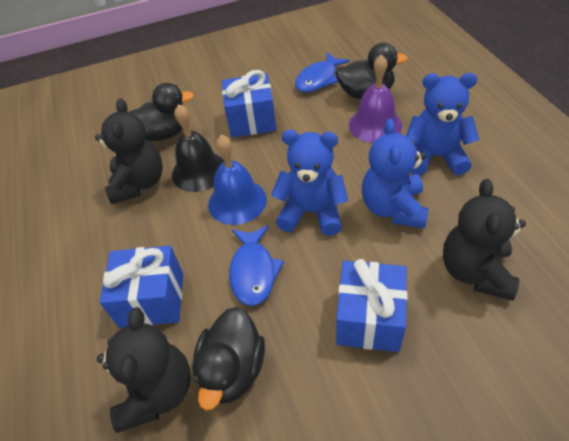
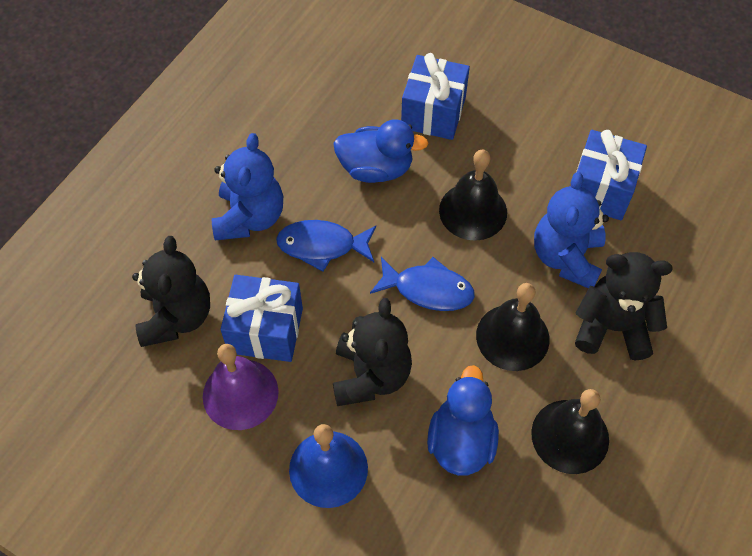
black bell: [172,104,224,192] = 1 -> [439,149,507,241] [476,283,550,371] [531,389,609,474] = 3
black duck: [129,83,194,141] [192,307,265,410] [335,43,408,99] = 3 -> none = 0
blue duck: none = 0 -> [333,119,429,183] [427,365,499,476] = 2
blue teddy bear: [271,130,348,236] [362,118,429,228] [406,73,480,175] = 3 -> [212,133,283,240] [534,172,609,289] = 2

